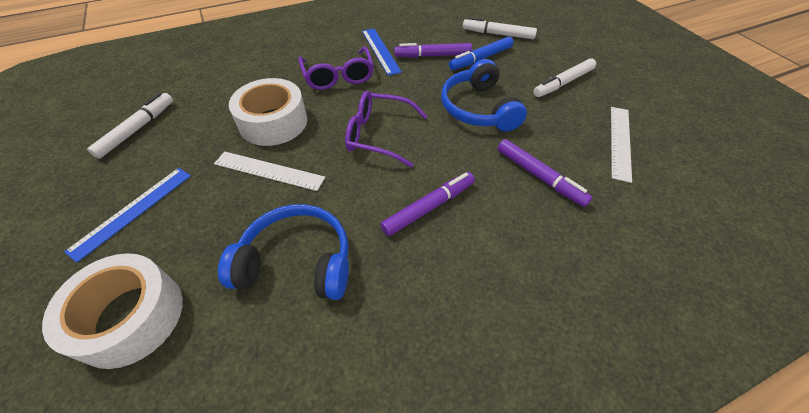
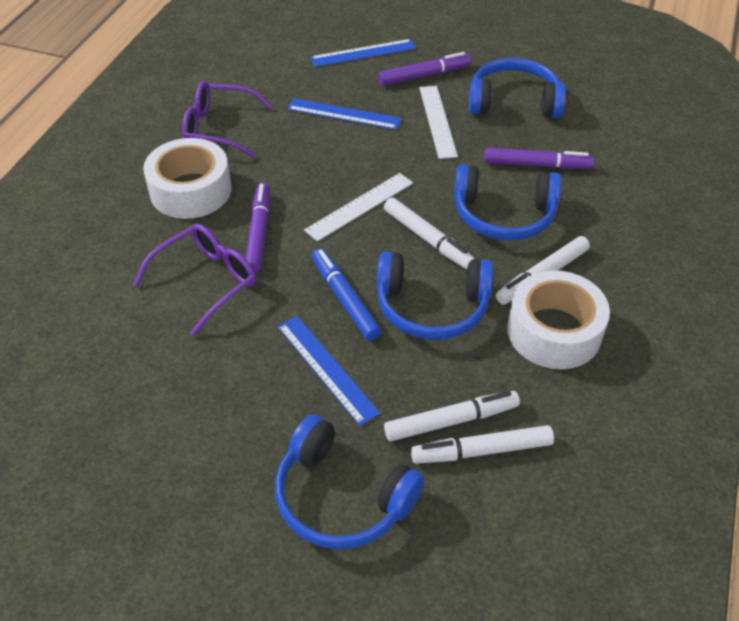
blue headphones: [218,204,349,300] [441,59,527,132] = 2 -> [275,415,424,549] [377,252,493,340] [454,164,561,240] [469,58,566,118] = 4
blue ruler: [64,168,191,263] [362,29,402,76] = 2 -> [278,316,380,426] [287,98,401,130] [310,39,416,67] = 3
white marker: [87,93,173,159] [463,17,537,39] [533,58,596,97] = 3 -> [384,197,475,270] [384,391,520,441] [411,425,554,464] [496,236,590,305] = 4

